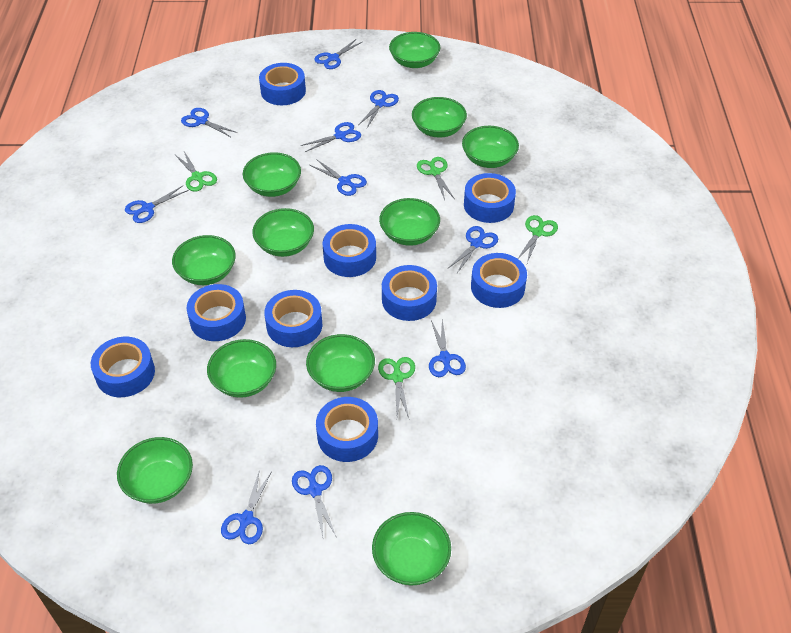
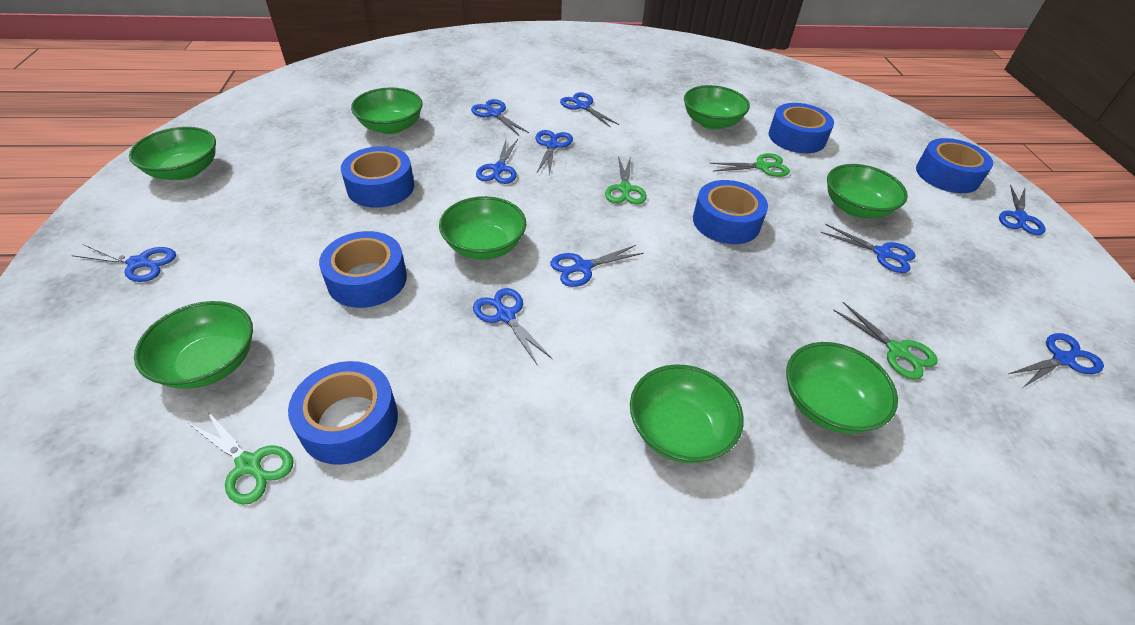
blue tape: [91,337,155,397] [187,284,246,341] [259,63,306,105] [264,290,322,347] [316,397,378,462] [322,224,376,277] [382,265,437,321] [464,173,516,223] [471,253,527,308] = 9 -> [288,361,398,465] [319,231,407,308] [341,146,414,208] [693,180,768,244] [769,103,834,153] [916,138,993,193] = 6
green bowl: [117,437,193,504] [172,235,236,285] [207,339,276,398] [243,152,301,197] [252,208,314,257] [306,334,375,392] [372,512,451,585] [379,198,440,246] [389,32,440,68] [412,97,467,138] [462,126,519,168] = 11 -> [129,127,216,180] [134,301,253,389] [351,87,423,134] [439,196,526,260] [630,364,744,464] [684,85,750,130] [786,342,898,434] [827,164,908,218] = 8

